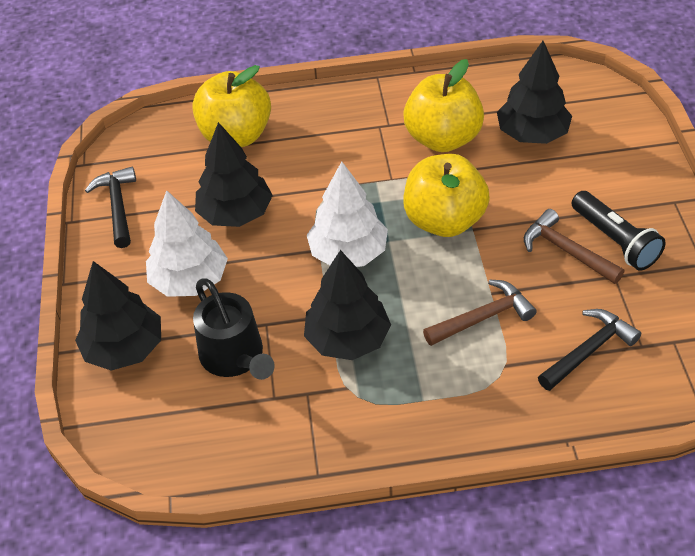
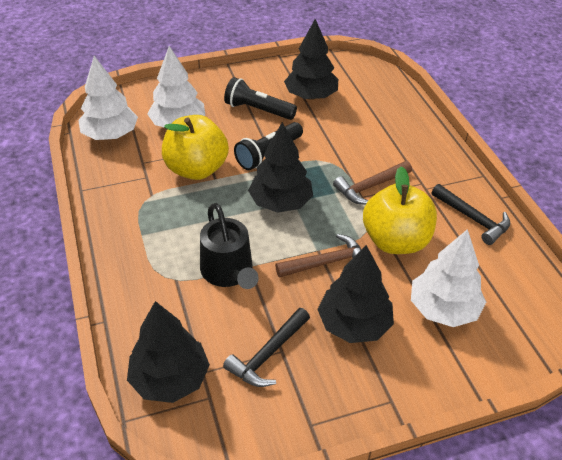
black flashlight: [571,191,665,270] = 1 -> [224,77,297,120] [234,122,303,170] = 2
white tree: [146,190,228,297] [307,162,388,267] = 2 -> [78,56,138,140] [147,46,205,127] [411,229,486,327] = 3
yellow apple: [192,65,271,147] [403,59,484,152] [403,154,490,237] = 3 -> [162,115,229,180] [363,166,437,254] = 2

